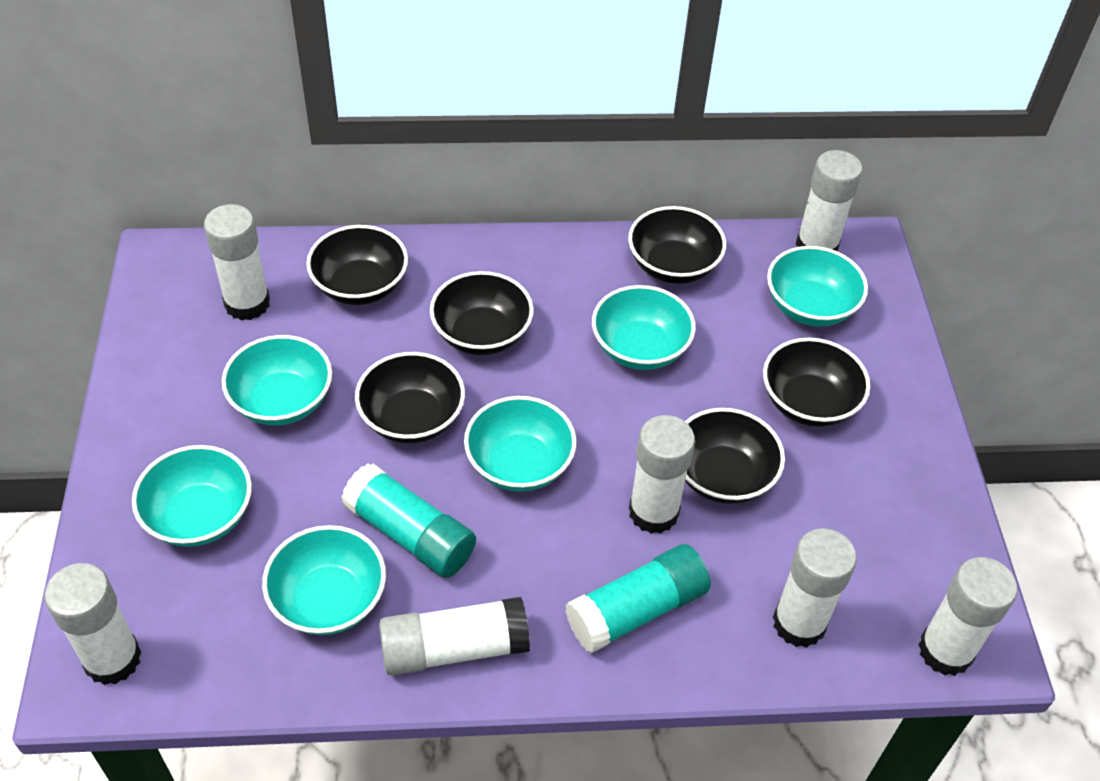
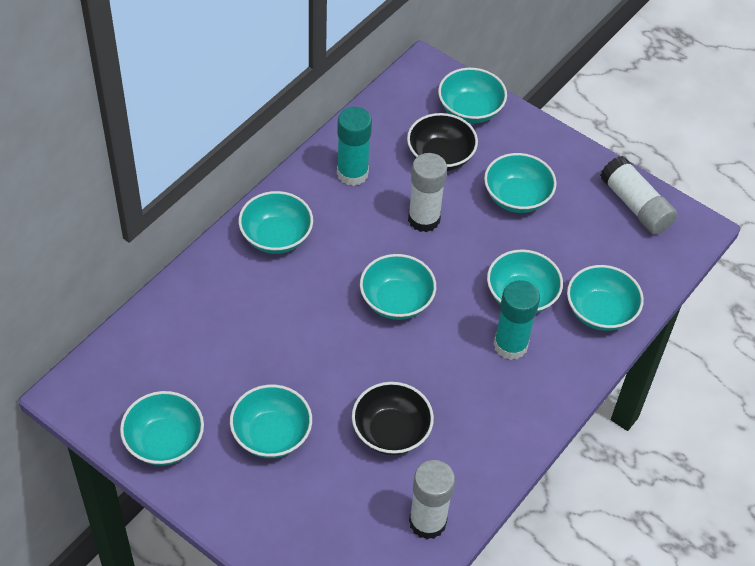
black bowl: [306,225,408,305] [355,352,465,444] [430,271,534,355] [628,206,726,284] [685,408,785,504] [763,338,870,427] = 6 -> [352,382,434,455] [407,113,478,171] = 2
turquoise bowl: [132,445,252,547] [222,335,332,425] [262,525,386,635] [464,396,576,492] [592,285,696,370] [767,246,868,327] = 6 -> [120,391,204,465] [230,385,312,458] [239,191,313,254] [360,254,436,320] [438,68,507,123] [484,153,557,213] [487,249,563,313] [567,265,644,331] = 8
white glue stick: [44,563,141,685] [204,204,270,321] [379,597,530,676] [629,415,695,534] [773,528,857,648] [796,150,862,251] [919,557,1017,676] = 7 -> [408,153,447,232] [409,460,455,539] [600,156,677,235] = 3

